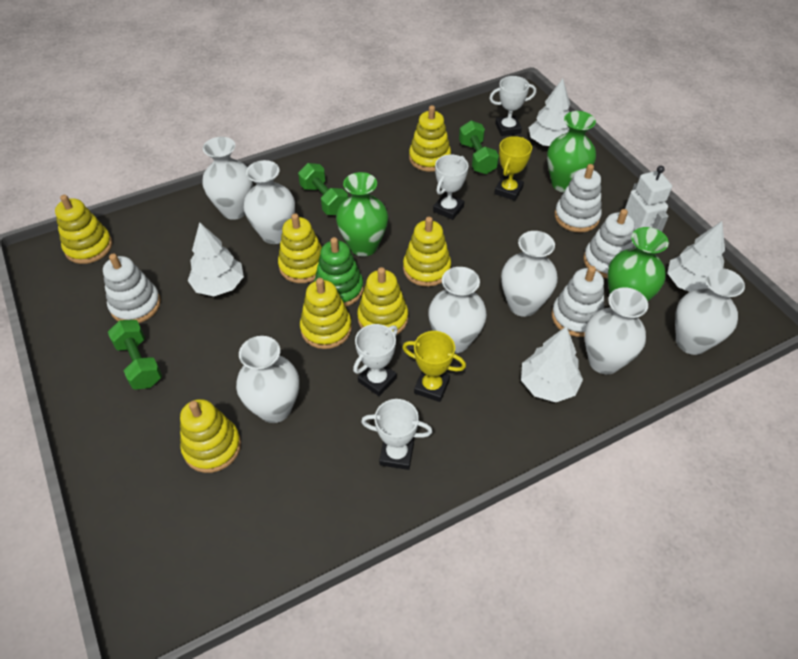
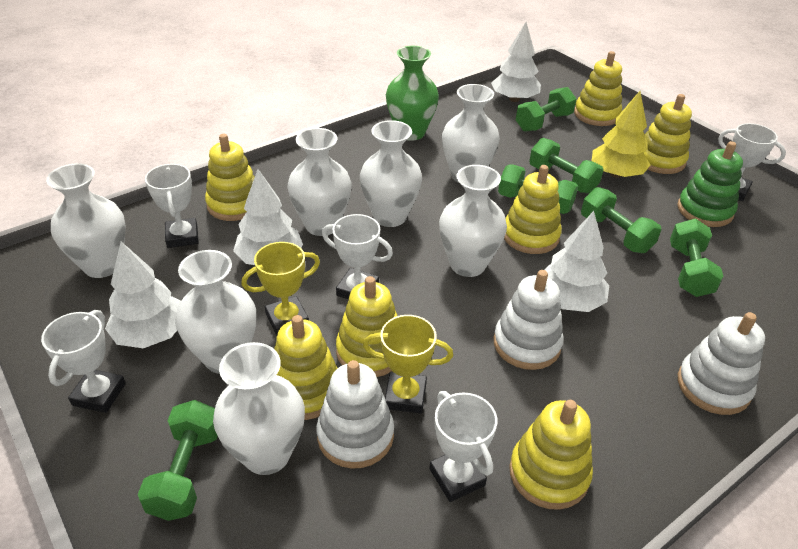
green dumbbell: [108,320,162,390] [298,163,348,215] [459,120,499,174] = 3 -> [138,400,218,521] [498,165,578,214] [516,87,577,132] [529,138,604,194] [581,187,662,253] [670,219,724,297] = 6
green vase: [336,172,388,257] [547,111,596,193] [607,227,669,301] = 3 -> [386,46,439,141] = 1
white robot: [625,166,672,248] = 1 -> none = 0
white stacking toy: [103,254,161,323] [551,266,604,337] [555,164,602,233] [584,209,635,278] = 4 -> [316,360,394,469] [494,270,563,370] [678,312,765,415] = 3
white trophy: [353,324,398,396] [361,399,433,470] [433,154,468,220] [489,76,536,136] = 4 -> [41,310,126,413] [145,164,199,248] [322,214,393,299] [429,391,497,502] [718,123,786,201] = 5
yellow tree: none = 0 -> [592,91,650,178] = 1

